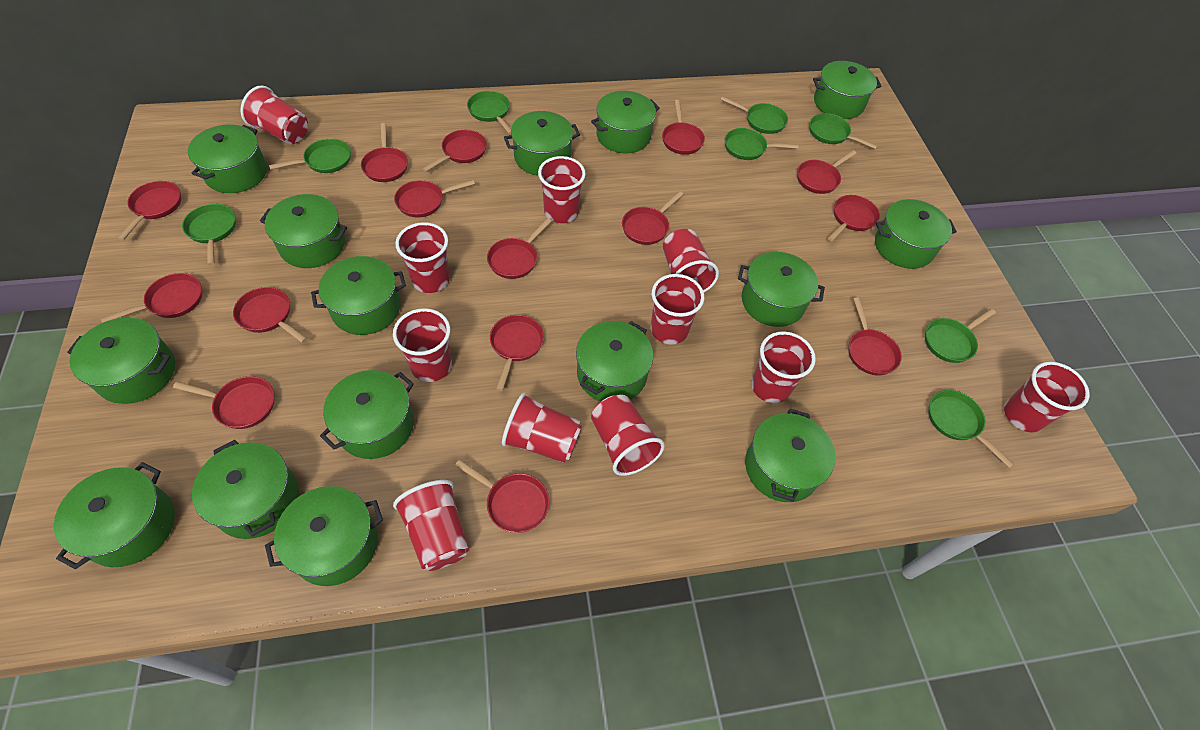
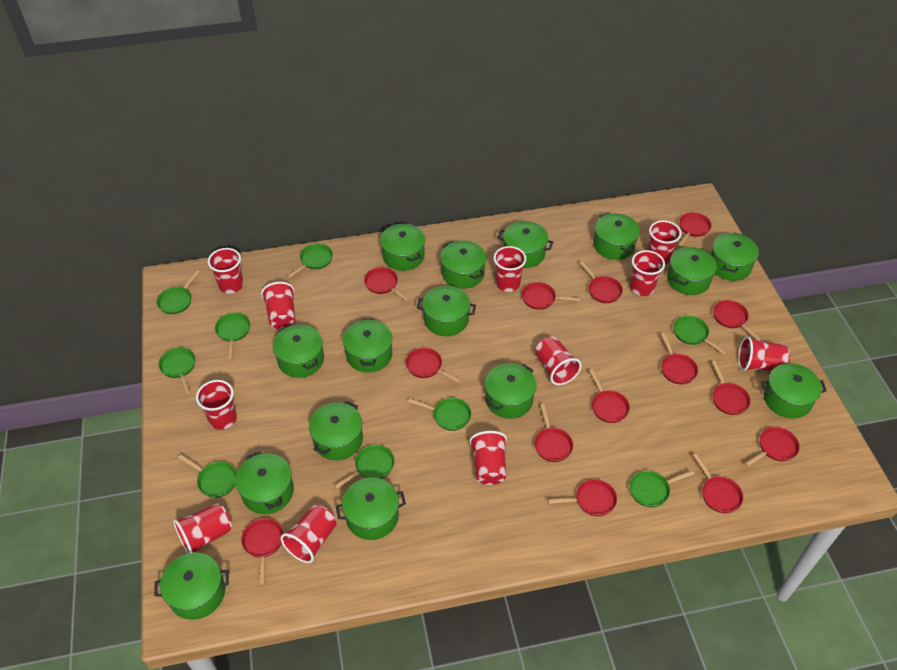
green pan: [182,204,236,265] [269,138,351,173] [467,91,511,134] [721,96,788,134] [724,128,799,160] [809,113,878,149] [925,309,996,363] [928,390,1014,468] = 8 -> [157,270,200,314] [158,348,195,394] [178,454,237,498] [215,313,250,359] [287,244,333,278] [334,445,395,489] [408,398,471,431] [629,470,694,507] [674,316,727,355] = 9
red pan: [101,273,203,323] [118,181,181,241] [173,376,274,429] [233,287,307,343] [361,123,408,182] [394,180,475,218] [422,130,487,172] [455,460,549,533] [487,218,552,279] [490,315,544,391] [622,191,683,245] [662,100,705,155] [797,150,857,194] [828,195,880,241] [848,298,902,376] = 15 -> [241,518,283,585] [364,267,410,301] [406,348,461,383] [522,282,580,310] [534,404,573,462] [548,479,617,516] [579,261,623,303] [589,369,630,423] [661,333,698,384] [678,212,712,246] [693,453,743,513] [712,361,751,415] [713,300,762,341] [745,427,800,466] = 14

